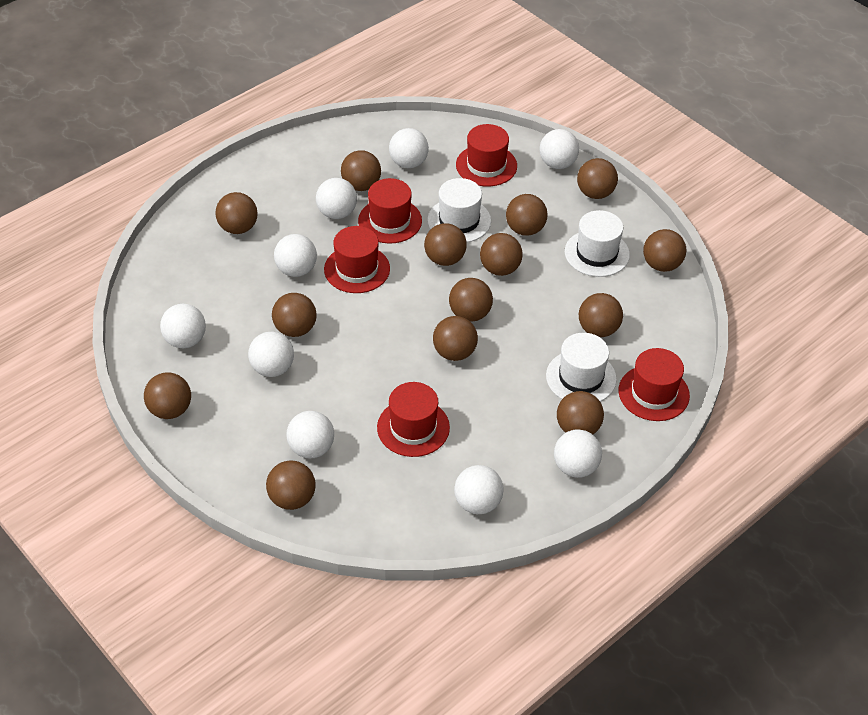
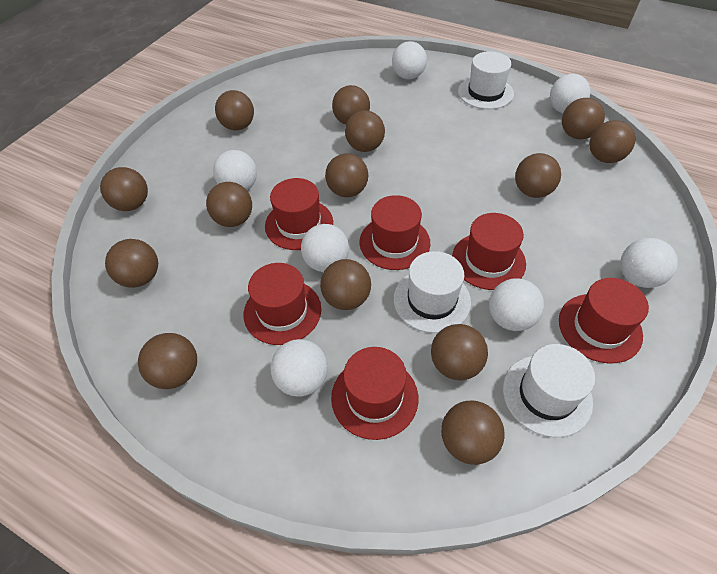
red hat: [324,226,390,293] [358,178,422,243] [377,382,450,457] [456,124,517,187] [619,348,690,421] = 5 -> [244,263,321,345] [265,178,333,250] [331,347,418,440] [359,195,430,270] [452,213,526,290] [559,278,649,364] = 6
white ball: [160,304,206,348] [248,331,294,377] [274,234,317,277] [286,411,334,458] [316,178,357,219] [389,128,429,168] [454,465,503,514] [540,129,579,169] [554,429,602,478] = 9 -> [213,150,257,190] [271,339,328,397] [301,224,349,272] [392,41,427,79] [489,278,544,331] [550,74,590,113] [620,238,678,288] = 7

